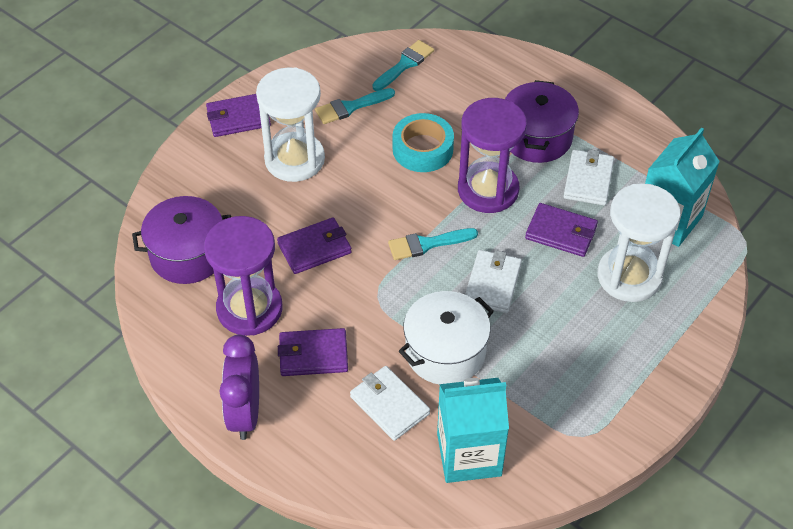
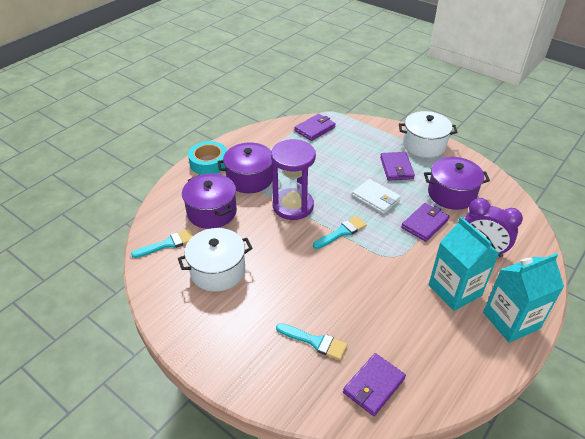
purple hourglass: [204,216,283,336] [458,98,527,213] = 2 -> [271,139,316,220] = 1
purple pot: [132,196,231,284] [505,80,579,163] = 2 -> [182,173,237,229] [217,142,272,193] [424,157,490,210] = 3
white hourglass: [256,67,325,182] [597,183,681,302] = 2 -> none = 0
white pot: [399,291,494,384] = 1 -> [178,228,252,292] [399,111,458,158] = 2
white wallet: [350,366,430,441] [465,250,522,313] [563,149,614,206] = 3 -> [352,179,401,214] = 1

